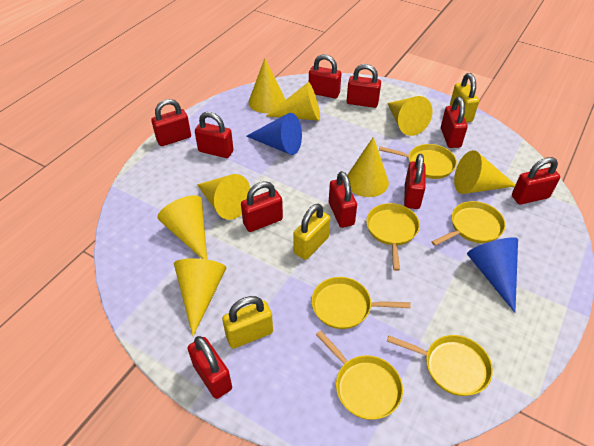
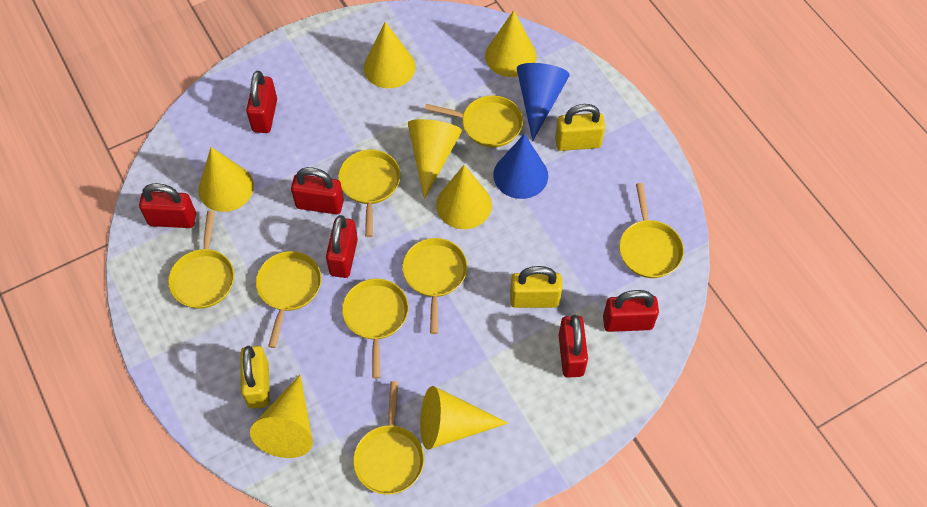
red padlock: [151,99,191,146] [187,336,232,399] [195,112,233,158] [241,181,283,232] [309,55,341,98] [329,171,357,228] [347,64,381,108] [404,154,425,209] [441,97,468,148] [512,157,560,205] = 10 -> [139,183,196,228] [246,71,277,133] [291,167,344,214] [326,215,358,278] [559,315,588,378] [603,290,659,332] = 6
yellow cone: [157,195,207,260] [174,258,226,336] [197,174,250,220] [249,58,285,113] [266,82,320,121] [347,137,389,197] [387,96,432,136] [454,150,515,194] = 8 -> [198,147,254,212] [250,375,313,458] [364,22,416,88] [408,119,462,199] [420,386,508,450] [436,165,492,229] [485,10,537,77] = 7
yellow pan: [312,277,411,329] [316,331,403,420] [366,203,420,271] [379,144,457,179] [387,335,493,396] [431,201,506,246] = 6 -> [168,211,234,309] [256,251,322,348] [338,149,401,237] [342,279,409,379] [353,381,424,495] [402,238,468,334] [425,95,523,147] [619,183,684,278] = 8

